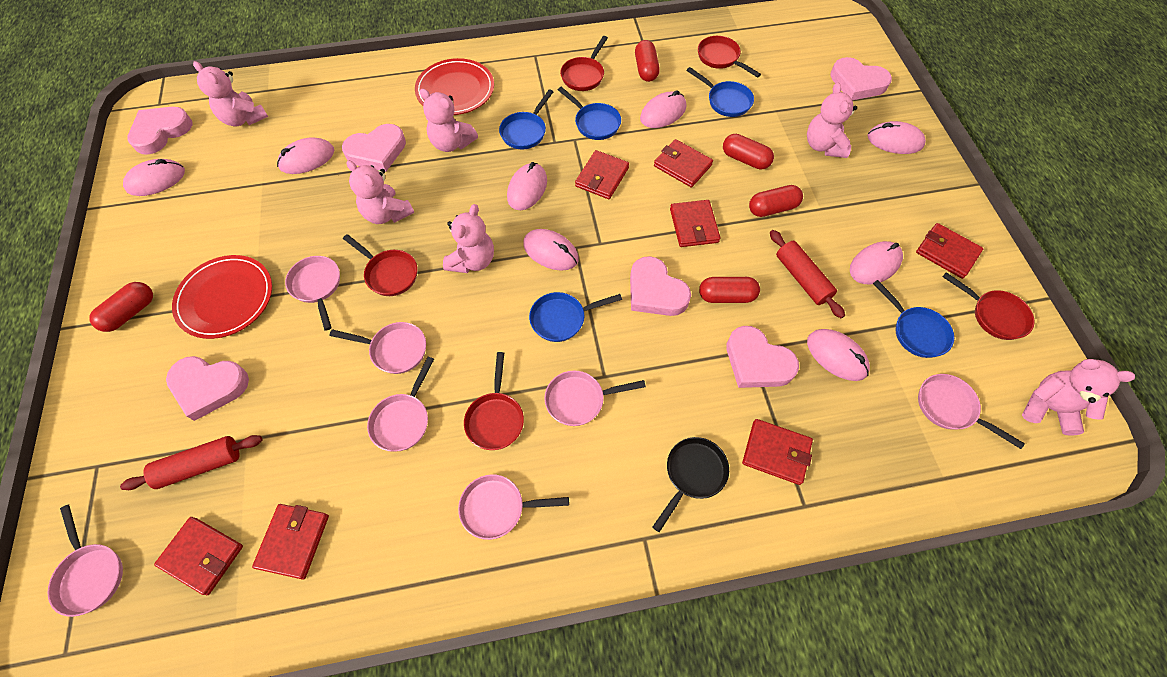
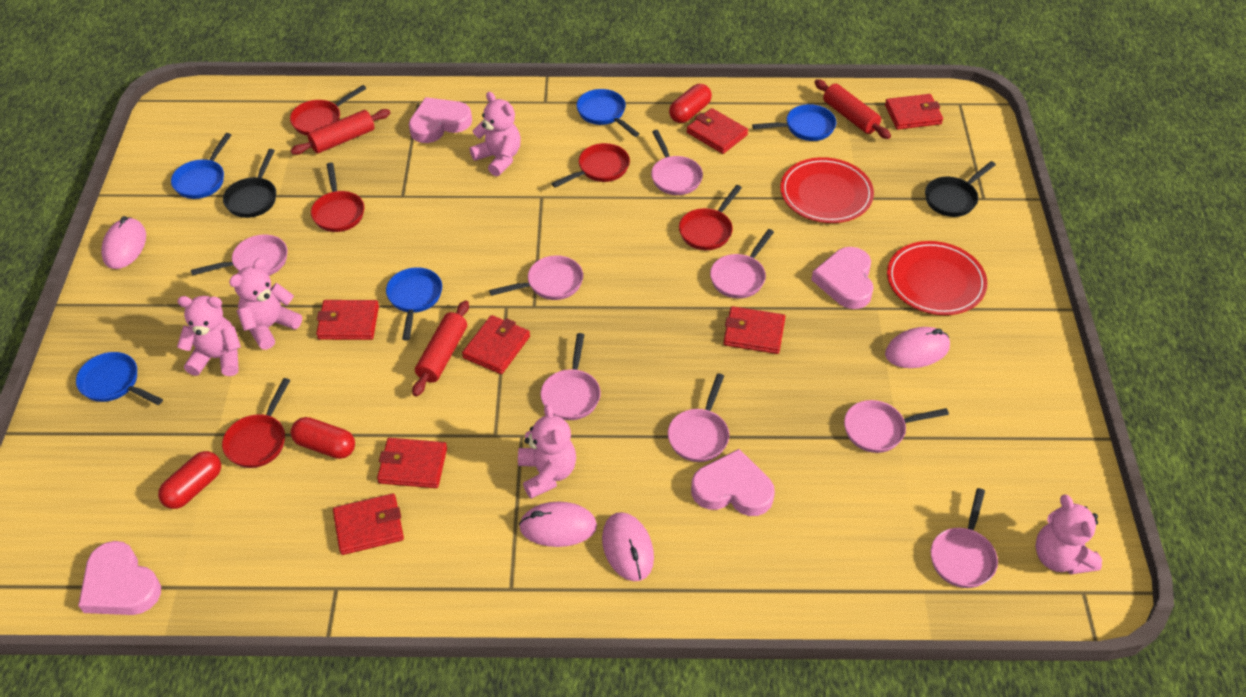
black pan: [653,437,729,532] = 1 -> [223,149,276,218] [925,161,996,217] = 2
pink heart: [127,107,192,155] [166,356,249,421] [342,124,406,172] [630,256,691,316] [727,326,799,388] [830,57,892,100] = 6 -> [78,541,161,615] [409,97,472,143] [691,449,775,516] [811,247,874,309] = 4
pink mouse: [123,159,185,196] [277,137,334,174] [507,162,547,210] [523,229,579,271] [640,90,686,128] [807,329,870,381] [850,241,903,284] [867,121,926,154] = 8 -> [101,216,146,269] [519,502,597,547] [602,512,654,581] [885,327,950,368] = 4
pink pan: [48,505,123,617] [285,256,340,331] [330,322,426,374] [367,357,434,452] [458,474,569,540] [545,371,646,426] [918,374,1025,449] = 7 -> [191,235,287,276] [489,255,583,300] [540,333,601,420] [651,130,703,195] [668,373,729,462] [710,229,774,299] [844,400,949,453] [931,488,998,588] = 8
pink teddy bear: [193,61,268,127] [347,160,414,224] [419,89,478,152] [443,204,494,273] [807,83,857,158] [1022,359,1135,436] = 6 -> [177,296,241,376] [229,258,302,350] [470,92,521,177] [518,404,576,499] [1035,495,1102,575] = 5
red capsule: [89,282,153,332] [635,40,660,82] [699,277,760,303] [723,134,774,169] [749,185,803,217] = 5 -> [158,451,221,509] [291,417,355,459] [669,84,712,123] = 3
red rolling pin: [120,435,262,490] [770,230,845,318] = 2 -> [291,109,390,155] [412,300,469,397] [814,79,891,139] = 3

